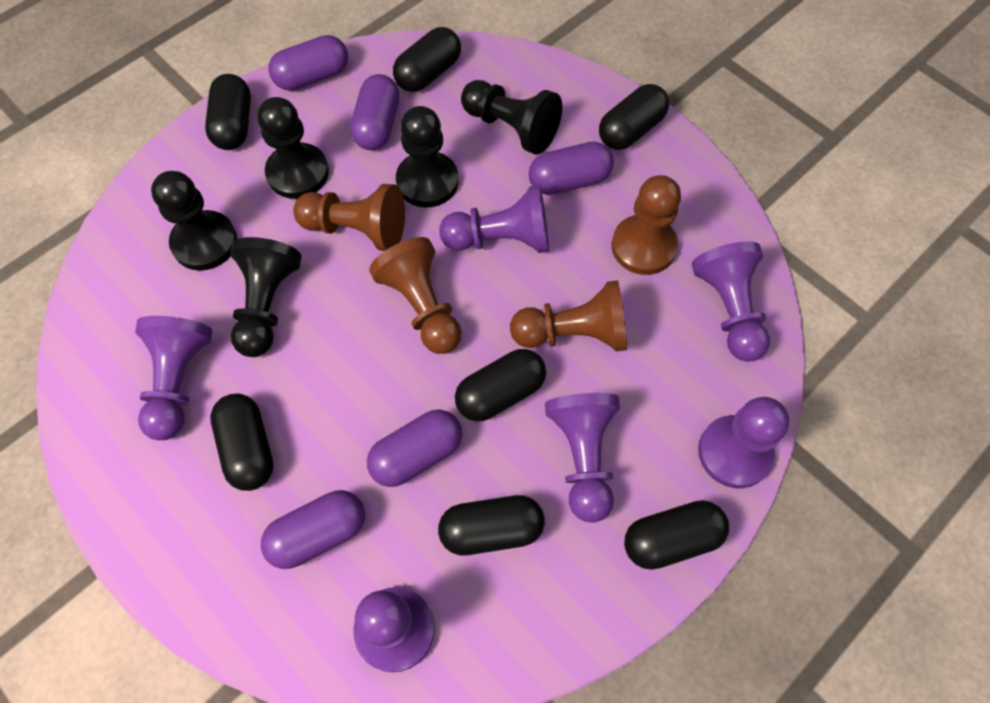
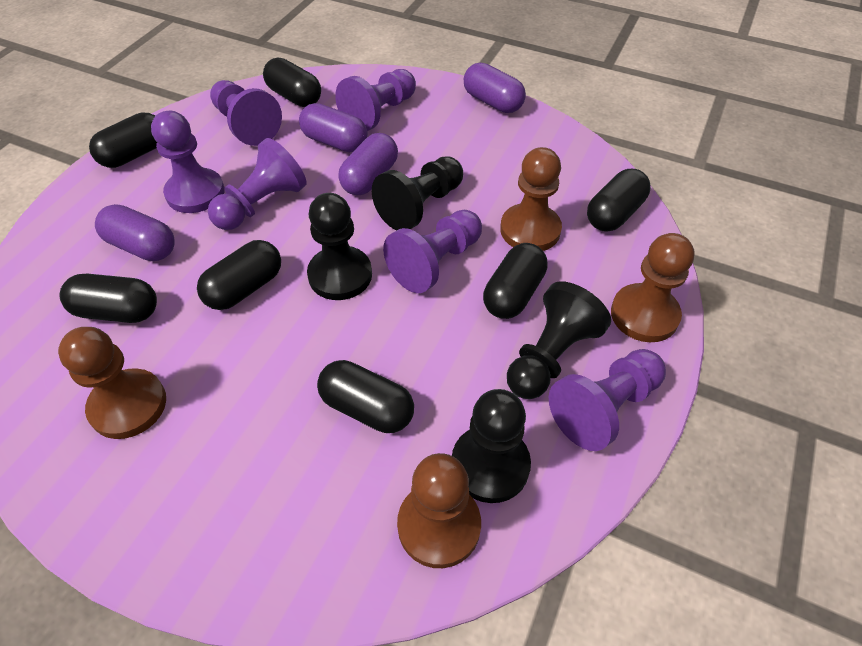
black pawn: [151,171,237,271] [230,237,302,357] [257,97,329,199] [396,106,458,208] [461,80,562,155] = 5 -> [307,193,372,300] [372,156,463,230] [452,389,531,503] [507,281,611,399] = 4
purple capsule: [261,490,365,569] [268,35,348,91] [350,74,399,150] [367,410,462,487] [529,142,614,195] = 5 -> [95,204,174,261] [299,103,368,152] [338,133,398,195] [464,63,526,113] = 4

